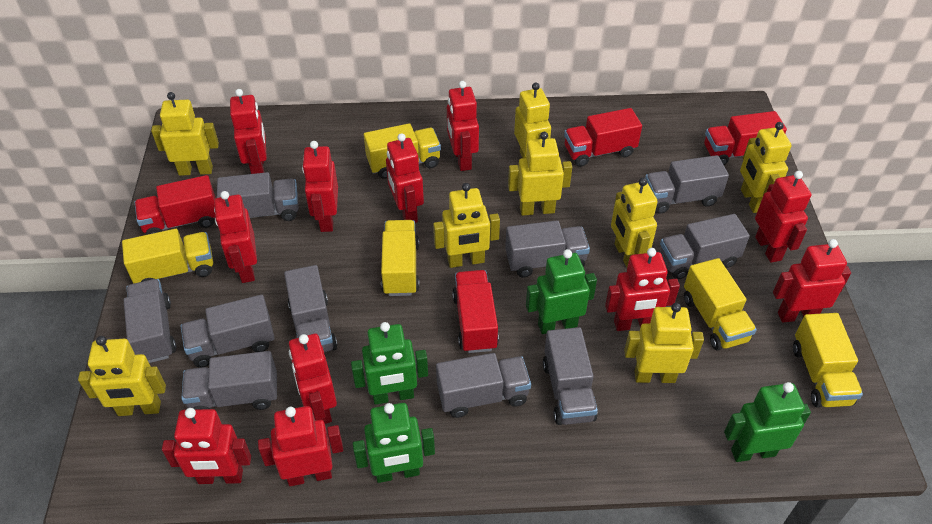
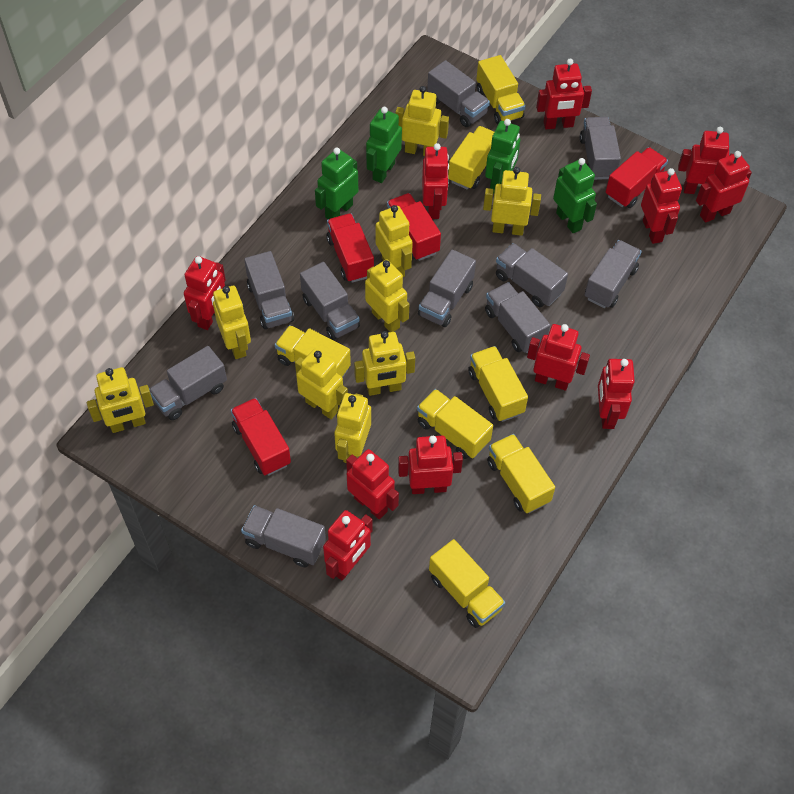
yellow robot: [78,336,166,416] [151,92,219,176] [433,183,500,268] [508,132,572,216] [514,83,551,158] [611,178,658,267] [624,303,704,383] [740,122,792,213] = 8 -> [87,367,154,433] [213,286,251,359] [295,349,348,419] [334,393,371,463] [354,331,415,396] [365,260,409,332] [376,205,413,277] [395,86,449,156] [483,167,541,236] = 9
yellow truck: [122,229,213,284] [364,123,441,179] [381,220,420,296] [684,258,757,350] [793,313,863,408] = 5 -> [275,325,351,378] [417,389,493,459] [429,539,505,628] [448,126,494,189] [468,346,528,422] [476,55,526,124] [487,434,555,513] = 7

